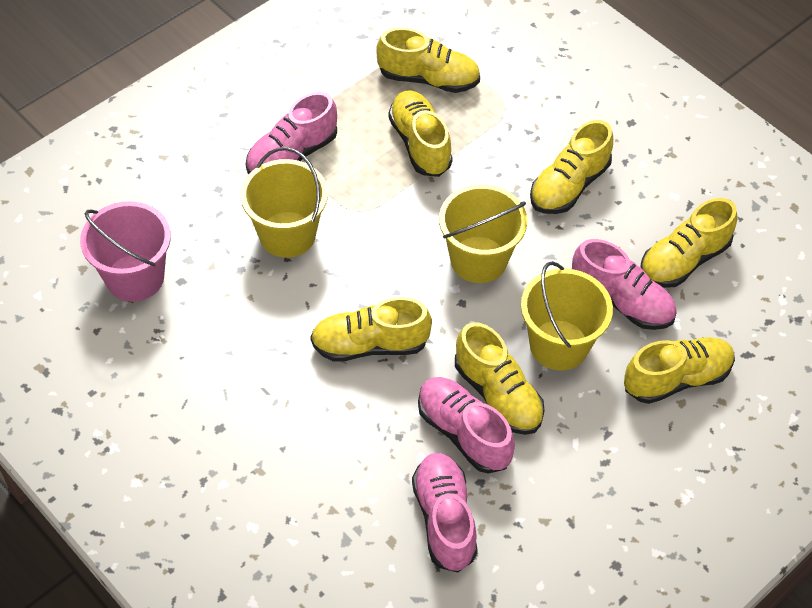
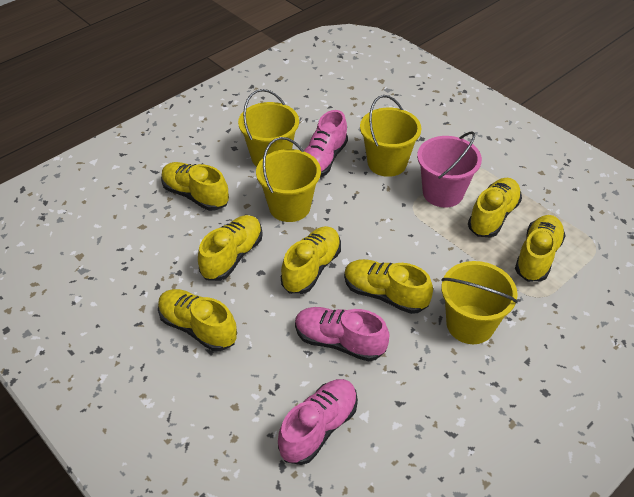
pink shoe: [246,92,337,175] [412,453,478,572] [418,377,515,473] [572,239,677,330] = 4 -> [278,379,358,465] [295,307,389,362] [304,110,348,177] = 3
yellow bucket: [240,147,328,258] [439,184,527,283] [521,261,613,370] = 3 -> [238,89,299,167] [256,137,321,222] [360,95,422,177] [441,261,518,344] = 4

